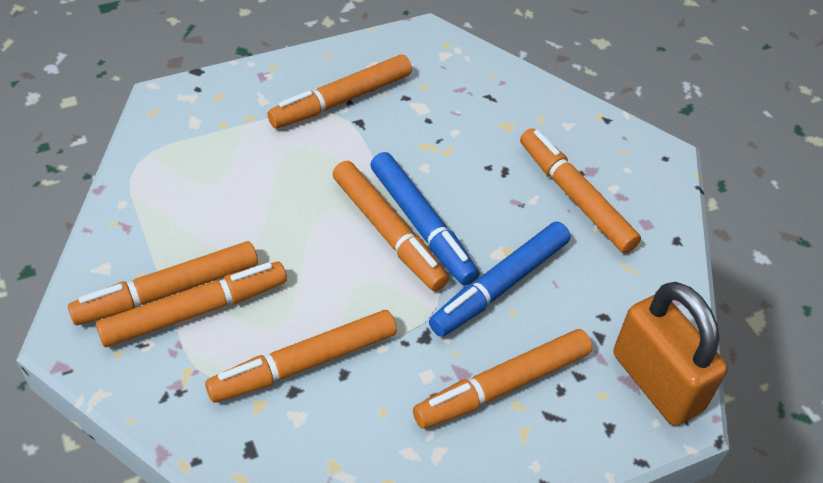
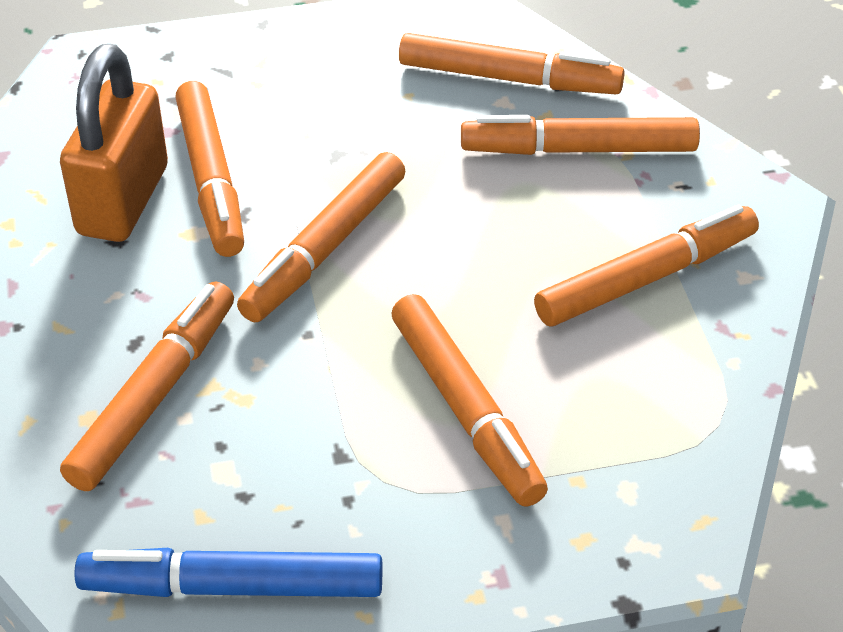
blue marker: [370,152,479,285] [429,222,570,337] = 2 -> [74,548,382,597] = 1

